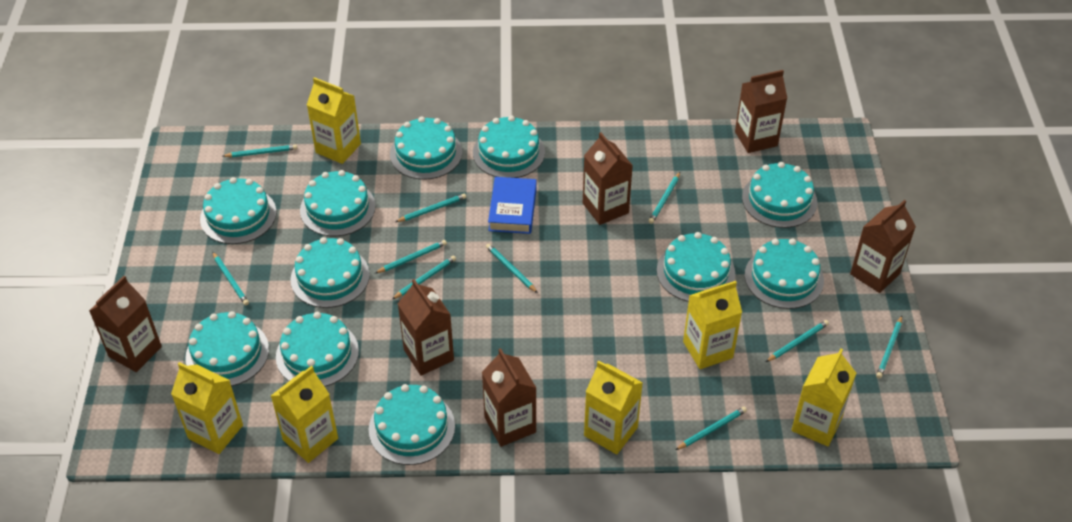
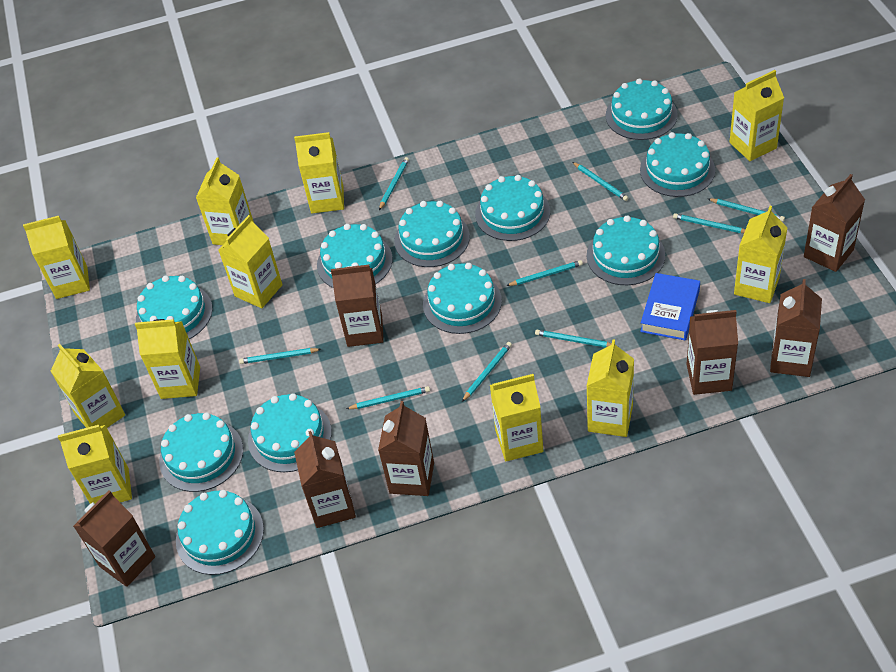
brown carton: [89,276,162,372] [398,279,454,376] [482,348,536,447] [583,132,633,225] [735,70,787,153] [850,200,916,293] = 6 -> [73,490,155,587] [294,431,356,528] [331,265,384,347] [378,401,434,496] [687,310,738,395] [770,279,822,377] [804,174,865,272] = 7
turquoise pencil: [212,252,249,305] [223,145,297,157] [375,240,447,273] [392,255,456,299] [395,194,466,222] [486,244,538,293] [649,172,680,224] [675,407,747,450] [766,320,829,362] [876,316,902,379] = 10 -> [239,348,321,364] [346,386,430,409] [379,157,409,210] [462,342,512,402] [506,260,583,286] [535,330,611,348] [573,162,629,201] [673,213,745,233] [708,198,785,222] = 9
yellow carton: [171,362,243,454] [271,366,338,463] [307,77,361,164] [584,360,643,454] [683,281,742,369] [792,348,856,446] = 6 -> [23,216,90,299] [51,344,125,428] [58,425,132,504] [135,319,200,399] [196,157,254,245] [218,215,283,308] [294,132,344,213] [490,374,543,461] [587,339,634,437] [730,70,784,161] [734,206,787,303] = 11

